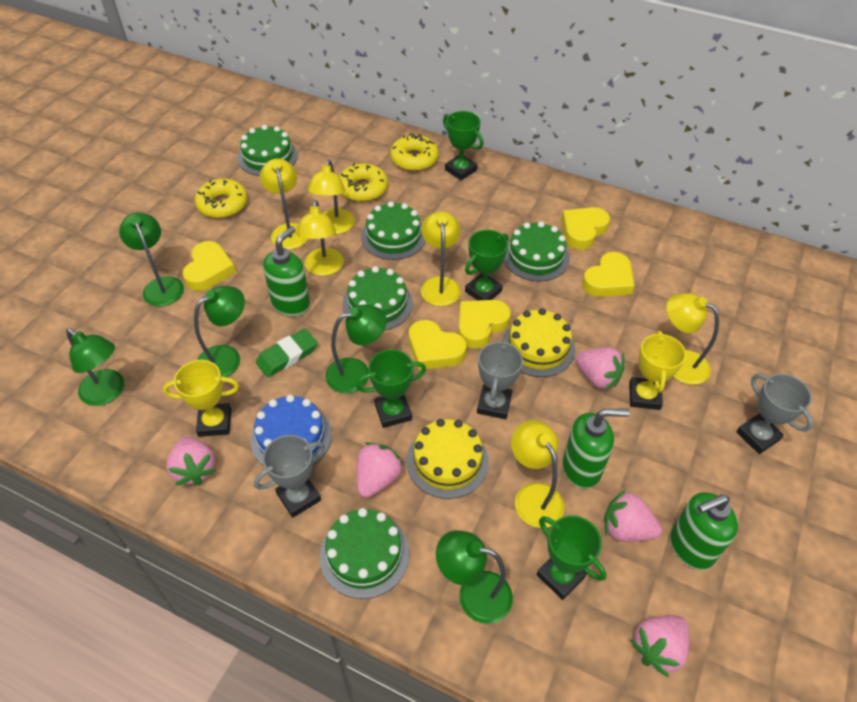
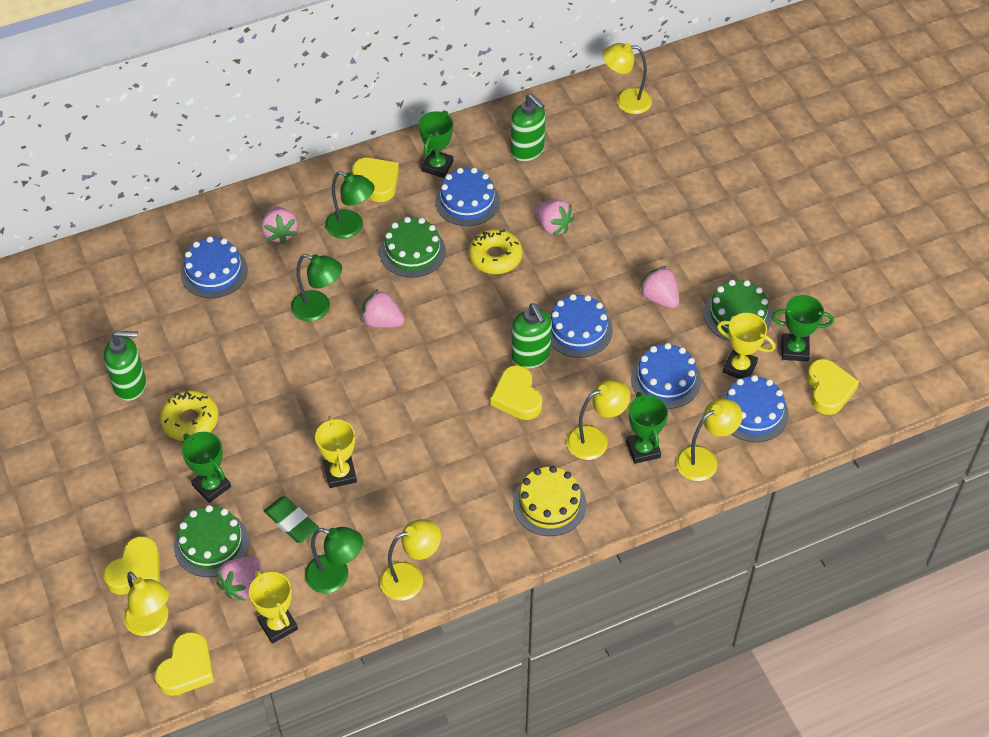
blue cake: [251,395,332,466] = 1 -> [180,236,248,298] [435,168,500,226] [549,294,613,358] [631,343,701,409] [721,375,789,442] = 5
green cake: [238,125,298,176] [320,508,409,599] [342,266,413,331] [361,201,425,260] [504,221,570,282] = 5 -> [174,505,249,577] [380,217,446,278] [704,280,772,341] = 3
green lamp: [66,329,124,406] [119,212,184,306] [194,286,245,377] [325,304,387,393] [436,530,513,624] = 5 -> [291,254,342,321] [305,527,363,593] [325,171,375,239] = 3
grey trophy: [254,435,325,518] [477,339,523,419] [736,374,813,454] = 3 -> none = 0
yellow cake: [407,419,489,499] [502,308,575,377] = 2 -> [513,466,586,536] = 1
yellow donut: [195,179,247,218] [339,163,388,202] [390,133,439,171] = 3 -> [160,390,219,441] [469,229,523,274] = 2
yellow lamp: [260,158,308,250] [296,200,344,276] [307,159,355,234] [421,211,461,306] [511,420,564,528] [666,293,719,385] = 6 -> [124,572,169,636] [380,519,441,601] [566,380,630,460] [603,43,652,114] [676,398,742,481] = 5
yellow trophy: [163,360,239,437] [629,331,686,410] = 2 -> [249,570,298,644] [315,416,357,488] [717,313,776,379] = 3

